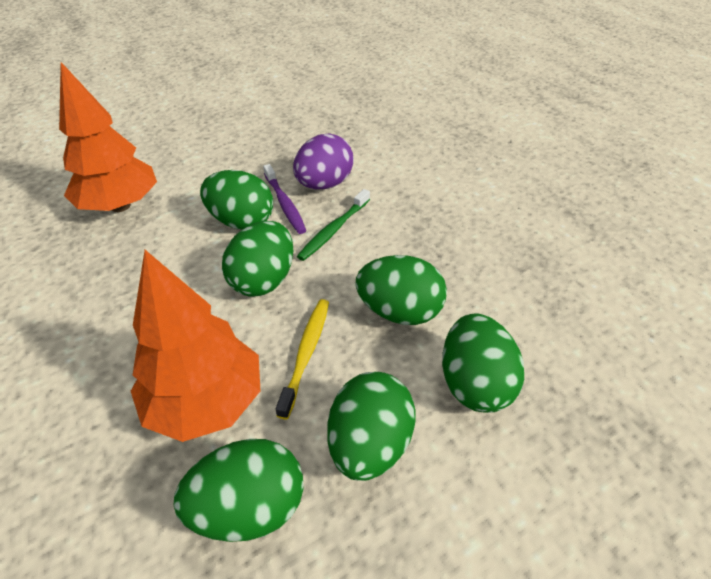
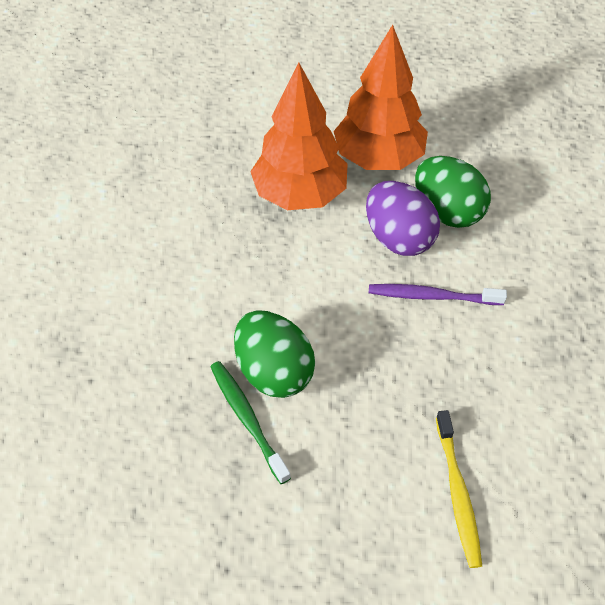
green egg: [174,439,304,542] [200,170,273,229] [222,221,293,296] [327,372,415,481] [356,255,447,325] [442,314,524,413] = 6 -> [234,310,315,398] [415,156,491,228] = 2

